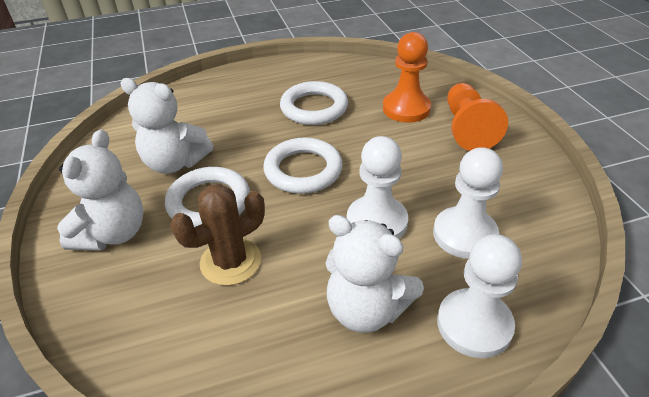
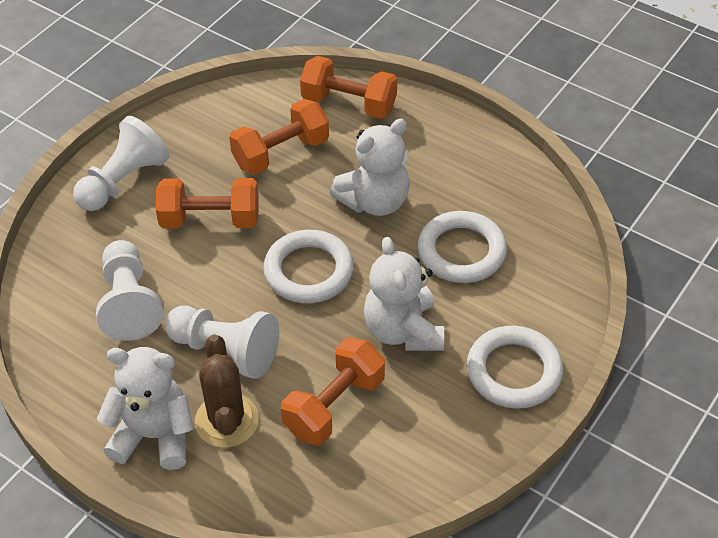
orange dumbbell: none = 0 -> [156,178,259,228] [229,99,329,175] [281,338,385,445] [300,56,397,119] = 4
orange pawn: [383,32,431,123] [447,83,508,151] = 2 -> none = 0

